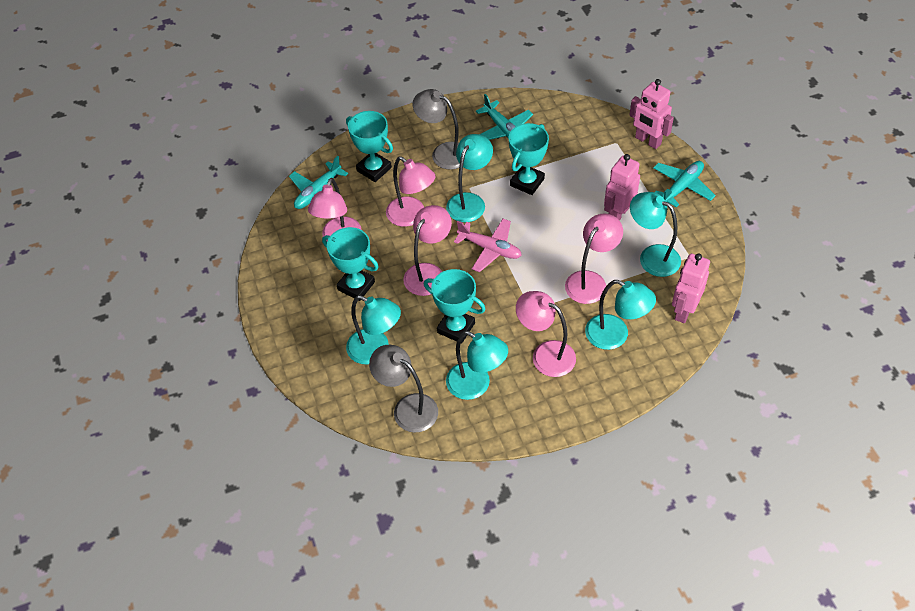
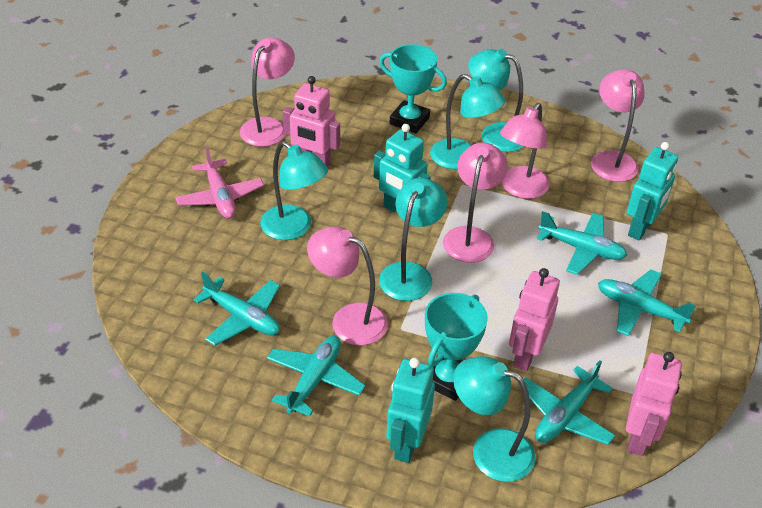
grey lamp: [369,345,438,432] [413,89,460,170] = 2 -> none = 0
turquoise plane: [289,156,348,209] [476,94,533,140] [653,161,716,207] = 3 -> [193,272,280,346] [267,336,365,417] [518,360,616,445] [537,211,627,275] [598,269,696,336] = 5
turquoise robot: none = 0 -> [374,124,430,212] [386,358,435,463] [627,142,678,240] = 3
turquoise trophy: [322,227,379,301] [346,111,393,182] [424,269,486,344] [509,123,549,195] = 4 -> [379,44,447,133] [425,293,488,401] = 2

